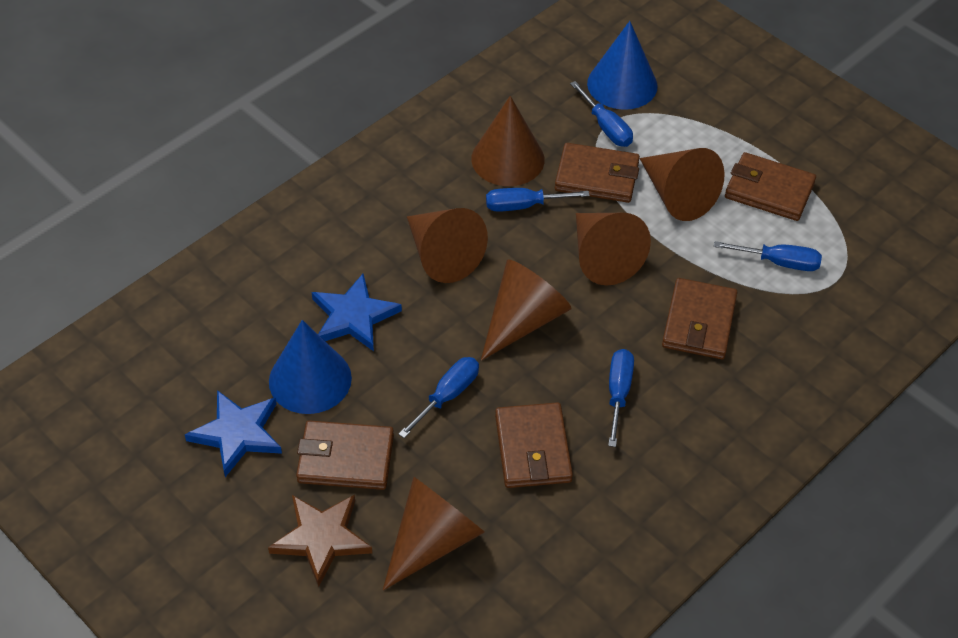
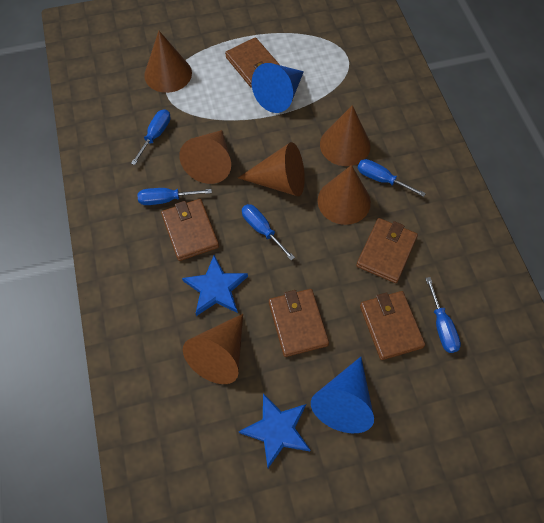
brown star: [268,495,372,587] = 1 -> none = 0

